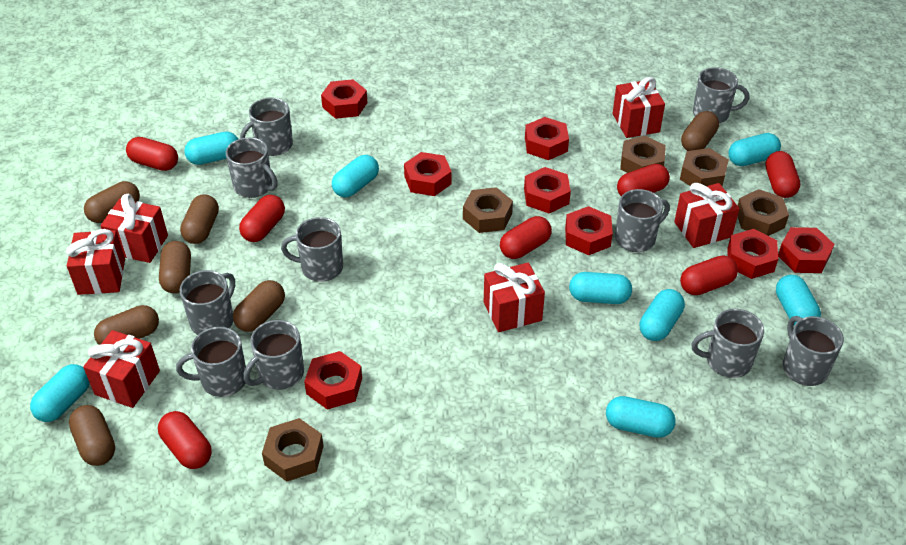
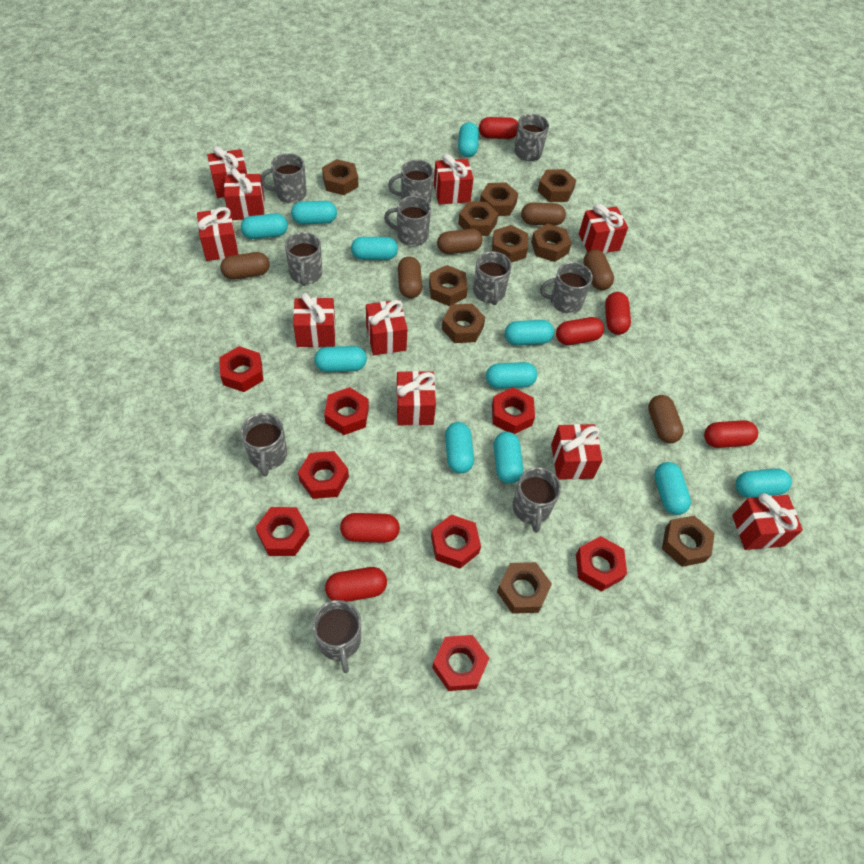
brown capsule: [69,405,115,466] [84,181,140,223] [94,305,159,345] [159,241,191,293] [180,194,219,244] [233,280,285,332] [681,111,719,151] = 7 -> [220,252,270,279] [398,257,422,299] [437,229,483,254] [521,202,566,226] [583,250,614,290] [648,395,684,443] = 6
brown nut: [262,418,324,482] [463,187,513,233] [620,135,666,173] [680,148,729,186] [737,189,789,236] = 5 -> [322,159,359,195] [429,265,468,306] [442,304,485,343] [458,202,498,236] [480,182,518,216] [492,225,528,263] [497,562,552,614] [531,224,572,262] [538,169,576,202] [662,516,715,567] = 10
red capsule: [126,137,178,171] [158,411,212,469] [239,195,285,242] [500,216,552,259] [617,164,670,196] [680,256,738,295] [765,151,800,198] = 7 -> [325,567,387,602] [340,513,400,543] [479,117,518,139] [556,317,604,345] [605,292,631,335] [704,420,758,448] = 6
red gift: [66,229,125,295] [83,330,160,408] [100,194,168,263] [484,262,545,332] [613,77,665,138] [674,183,740,248] = 6 -> [197,207,238,261] [207,146,247,198] [224,168,265,220] [293,293,336,347] [366,300,407,355] [396,371,436,426] [434,154,474,205] [551,424,602,480] [579,204,628,253] [732,493,803,550] = 10
turquoise capsule: [30,364,90,422] [184,132,238,165] [332,155,379,197] [569,272,632,304] [606,396,676,438] [640,289,685,341] [728,133,781,166] [776,275,821,326] = 8 -> [241,213,288,239] [291,201,337,224] [314,346,367,372] [351,237,398,260] [445,422,474,473] [458,122,479,158] [486,362,537,389] [494,432,523,484] [505,320,554,345] [654,462,691,515] [736,468,792,498] = 11

